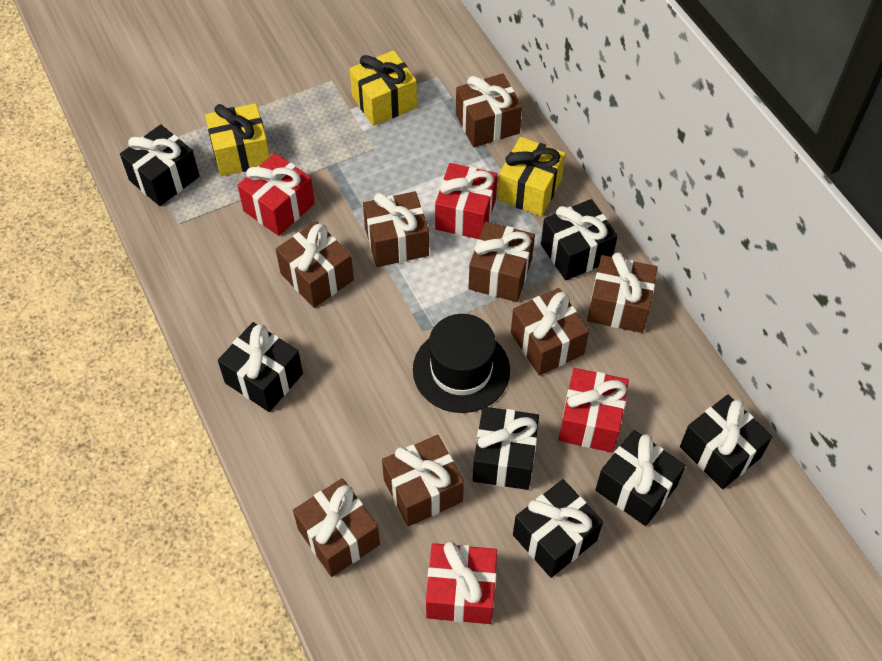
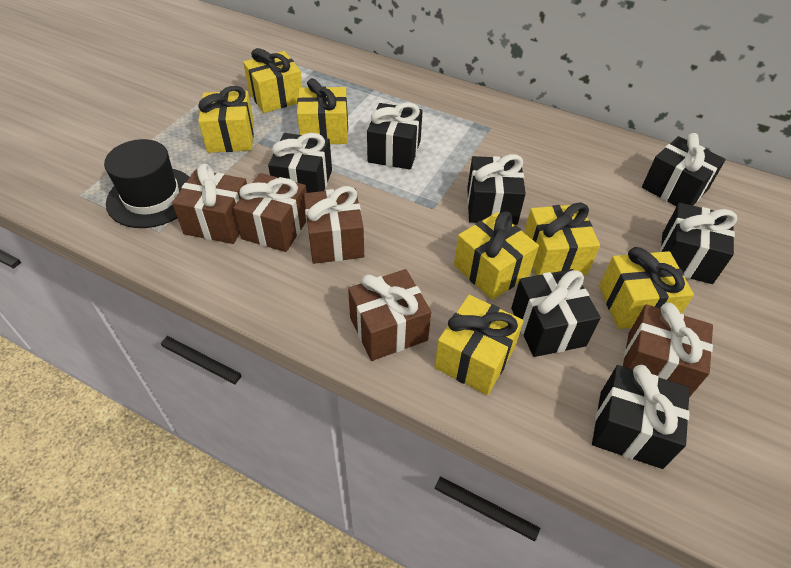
brown gift: [276,221,354,308] [293,478,380,577] [363,191,429,267] [382,435,464,527] [456,73,522,147] [468,222,535,302] [511,288,589,375] [587,252,657,333] = 8 -> [172,164,247,244] [233,173,307,252] [304,186,364,264] [348,269,431,361] [623,303,713,397] = 5
red gift: [238,153,315,236] [426,541,497,624] [435,163,498,239] [559,368,629,452] = 4 -> none = 0
yellow gift: [205,103,270,176] [350,50,417,126] [497,137,565,216] = 3 -> [198,86,254,153] [243,48,303,113] [297,78,348,144] [434,295,524,395] [454,211,539,300] [524,202,600,276] [599,247,694,329] = 7

